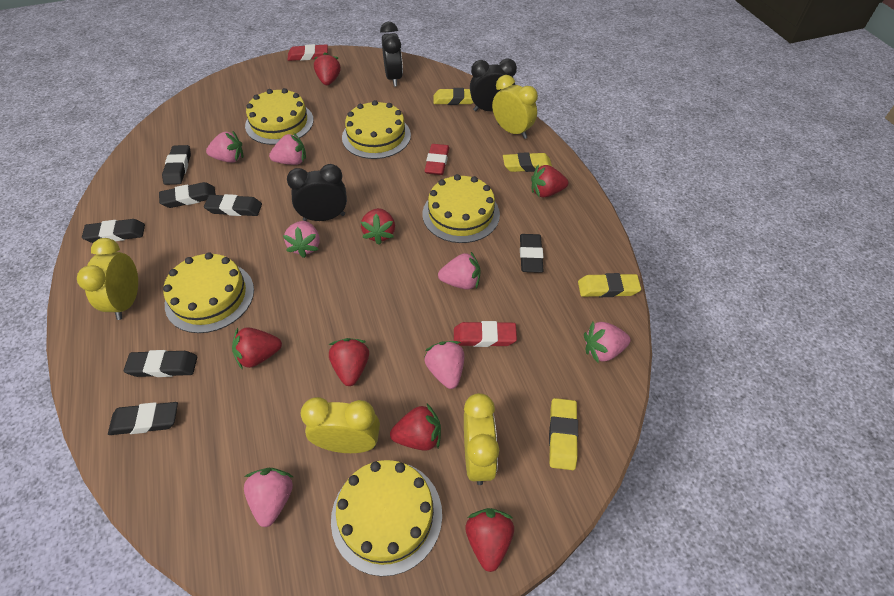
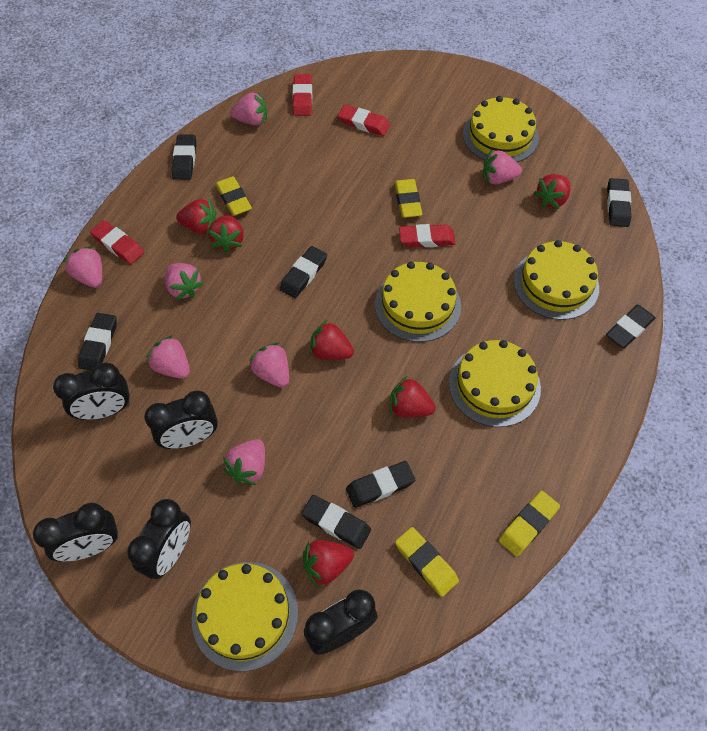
black clock: [287,164,347,221] [380,22,403,87] [470,58,517,111] = 3 -> [33,503,118,562] [53,363,130,420] [127,499,191,579] [144,391,218,449] [304,589,378,655] = 5
red eraser: [288,44,328,61] [425,144,449,175] [454,321,517,347] = 3 -> [90,220,144,264] [293,74,312,116] [338,105,390,136] [399,224,456,247] = 4
red strawberry: [232,327,282,370] [314,52,341,85] [328,338,369,386] [361,208,395,245] [390,404,441,451] [465,508,514,572] [531,165,568,197] = 7 -> [176,198,217,235] [208,215,244,253] [303,540,354,587] [309,320,354,360] [389,376,436,417] [534,174,571,209] = 6
yellow clock: [77,238,138,320] [301,397,380,453] [464,393,499,485] [492,75,538,139] = 4 -> none = 0

